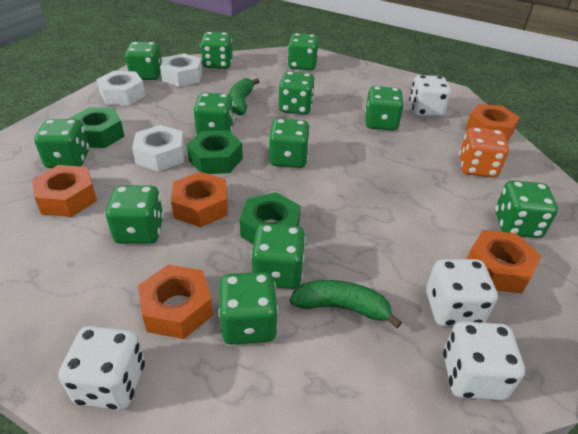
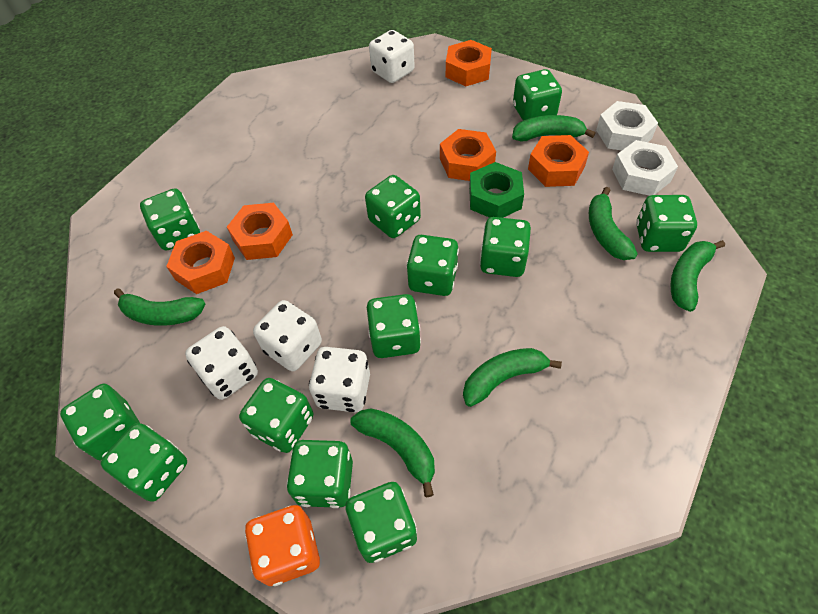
green banana: [229,78,260,115] [290,280,402,328] = 2 -> [114,288,205,326] [351,408,435,497] [463,348,562,407] [512,115,595,141] [589,187,638,260] [670,240,725,312] = 6
green nut: [69,107,124,148] [187,130,243,174] [240,192,301,245] = 3 -> [469,162,524,218] = 1
white nut: [97,71,145,105] [132,125,185,171] [160,53,202,87] = 3 -> [596,101,658,151] [612,140,678,196] = 2

